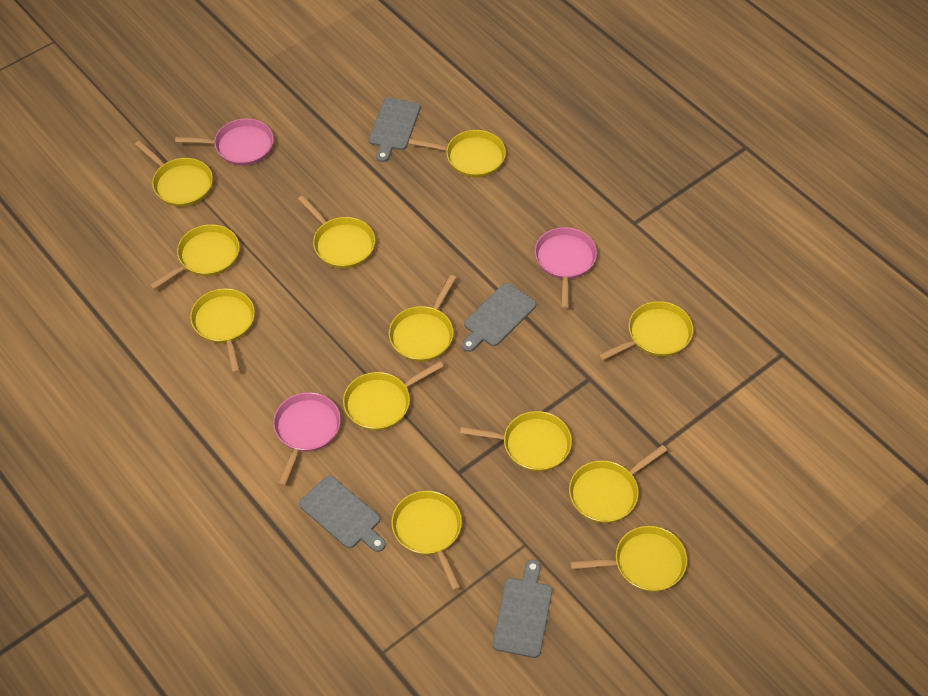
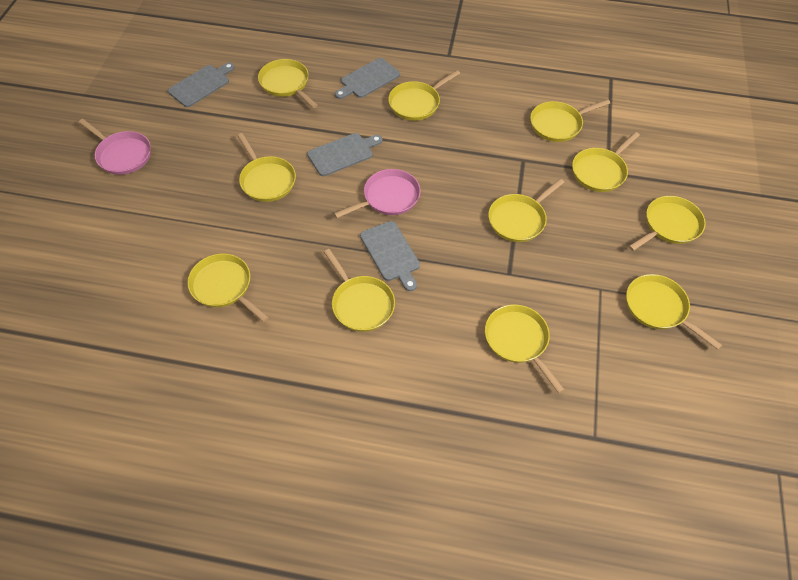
pink pan: [175,118,274,166] [273,392,341,486] [535,227,597,309] = 3 -> [79,119,151,175] [334,169,421,218] = 2
yellow pan: [135,141,213,207] [149,224,240,290] [190,288,255,373] [298,195,375,268] [343,361,444,431] [389,275,456,362] [391,491,462,591] [408,130,506,178] [460,411,572,472] [569,445,667,523] [570,526,687,592] [598,301,693,361] = 12 -> [187,253,269,322] [237,133,296,202] [258,59,318,108] [324,249,395,332] [388,70,460,121] [485,304,565,393] [488,179,564,242] [530,99,610,142] [572,132,640,192] [626,274,722,350] [629,196,706,251] = 11

